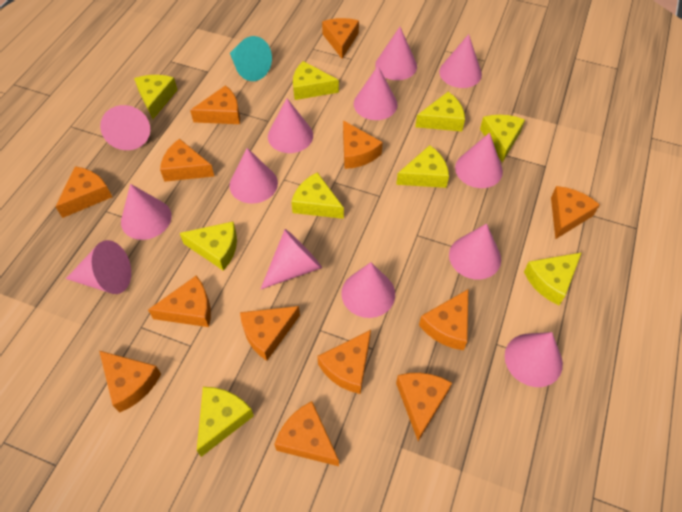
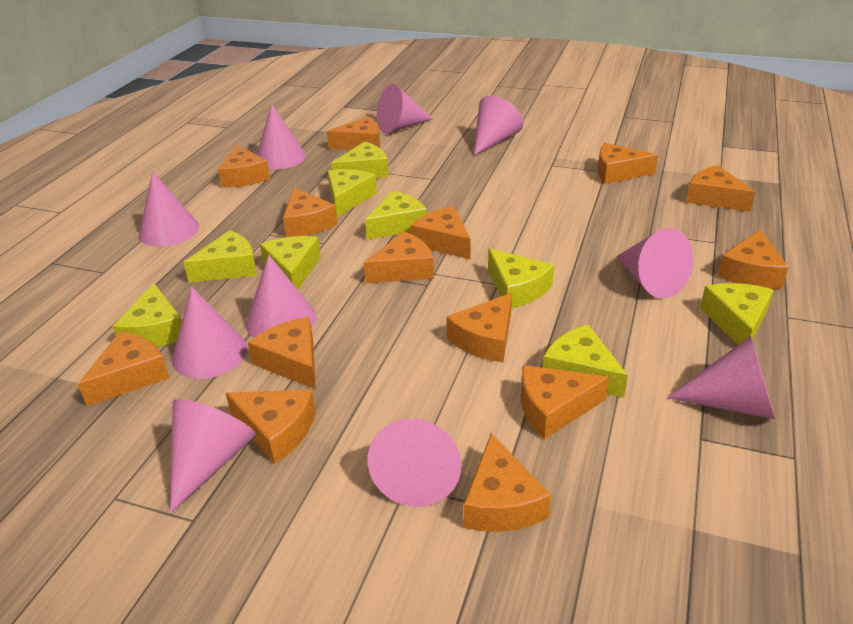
orange cheese: [55,166,112,218] [99,351,161,413] [148,275,211,327] [160,139,214,182] [190,85,240,124] [240,306,300,361] [274,401,339,466] [317,330,371,394] [322,18,359,59] [343,120,383,169] [396,373,452,441] [419,289,468,350] [551,186,600,239] = 13 -> [78,332,170,406] [218,145,270,188] [226,390,316,463] [248,317,316,389] [283,187,338,237] [327,116,380,150] [363,231,434,283] [410,206,470,259] [446,293,512,362] [463,433,551,532] [521,365,609,439] [598,143,658,184] [686,165,755,212] [717,230,789,289] = 14
pink cone: [66,240,131,294] [100,105,150,150] [121,184,172,240] [230,148,278,204] [260,229,322,290] [268,98,313,153] [341,262,395,318] [354,66,398,120] [375,27,417,80] [439,34,482,88] [449,224,501,280] [455,133,503,188] [505,332,563,387] = 13 -> [139,172,199,247] [170,399,256,513] [172,287,247,379] [246,255,316,338] [257,104,306,169] [368,419,461,507] [376,84,433,134] [474,96,523,155] [616,228,693,298] [667,336,775,419] = 10
turquoise cone: [230,36,272,81] = 1 -> none = 0

